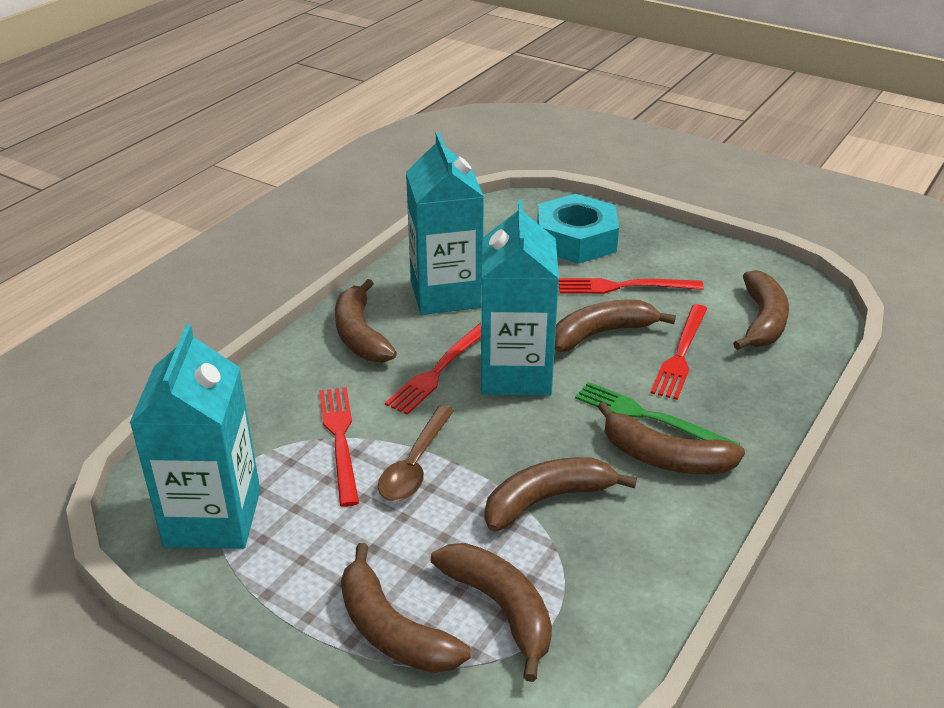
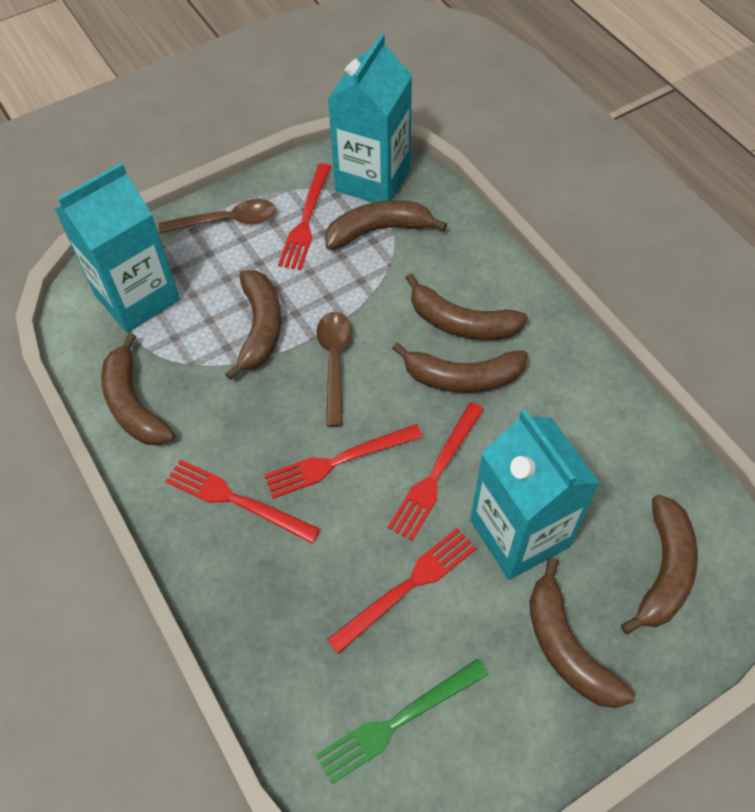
brown spoon: [378,405,455,501] = 1 -> [158,199,276,233] [316,312,352,427] = 2
red fork: [319,387,359,507] [385,322,481,415] [559,278,704,294] [651,304,707,400] = 4 -> [165,459,320,543] [264,424,423,499] [278,163,331,270] [327,528,476,654] [388,402,484,541] = 5
turquoise nut: [537,194,619,264] = 1 -> none = 0

